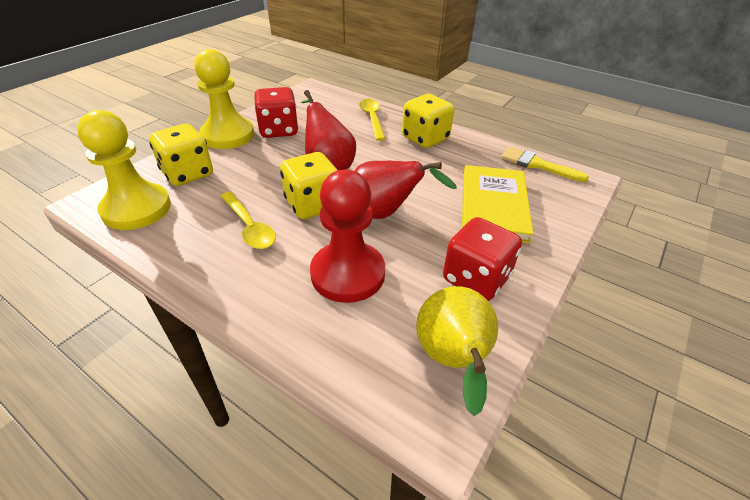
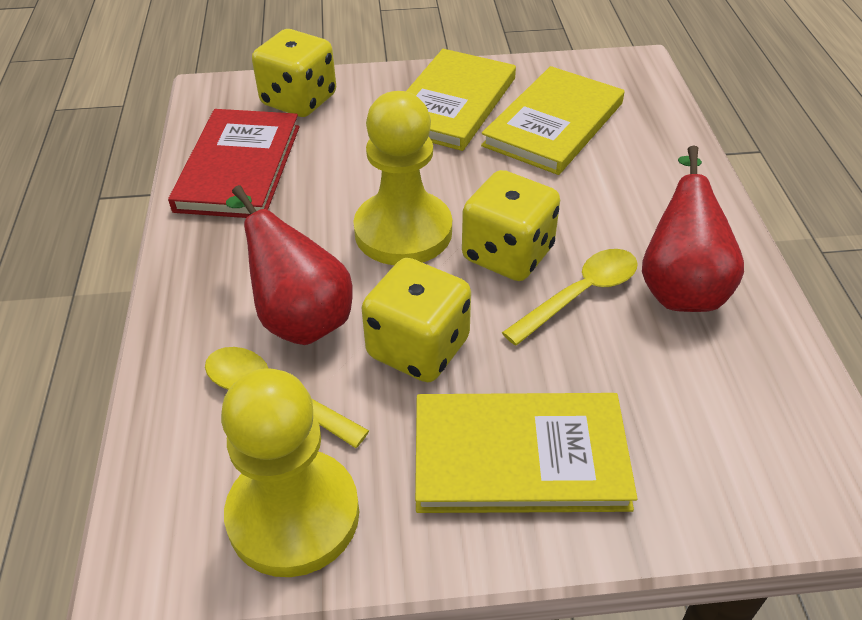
red book: none = 0 -> [168,109,299,218] = 1
red dice: [254,87,298,138] [443,217,522,301] = 2 -> none = 0
red pawn: [310,170,385,303] = 1 -> none = 0
yellow book: [462,165,534,243] = 1 -> [406,49,516,151] [415,393,638,513] [481,66,624,175] = 3
yellow brush: [501,146,589,182] = 1 -> none = 0
yellow pear: [416,286,498,416] = 1 -> none = 0

